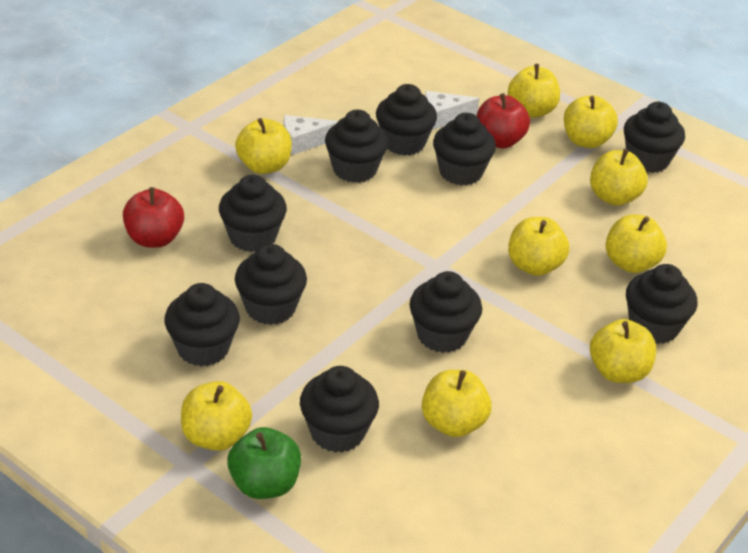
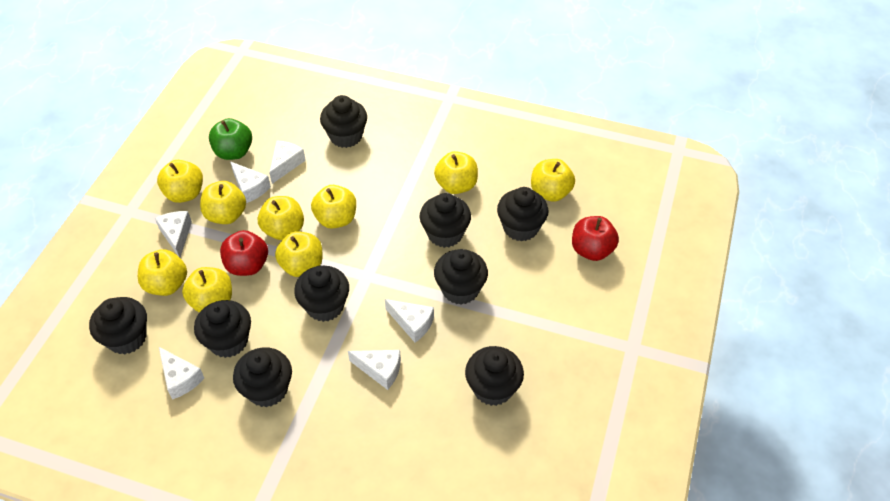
black cupcake: [164,283,240,367] [219,175,287,252] [235,244,307,325] [300,366,379,453] [325,110,388,183] [376,84,437,156] [410,271,482,353] [433,113,496,186] [624,102,685,173] [626,264,697,344] = 10 -> [89,297,147,354] [194,300,251,358] [233,347,292,407] [294,266,349,322] [320,95,367,148] [420,193,471,248] [434,249,488,305] [465,346,524,406] [497,187,549,242] = 9
white cheese: [284,115,338,155] [425,91,479,129] = 2 -> [155,211,192,257] [159,347,204,400] [230,161,271,203] [269,140,306,184] [348,350,401,390] [385,299,434,343] = 6

